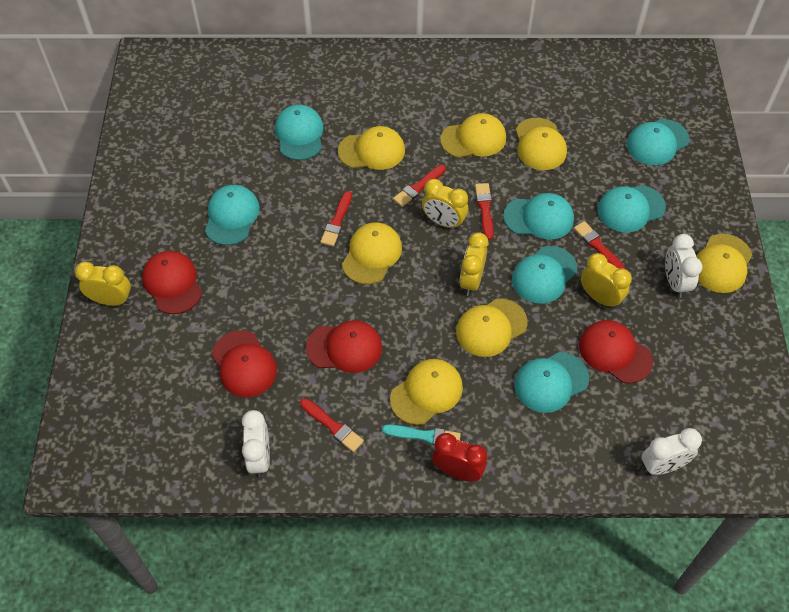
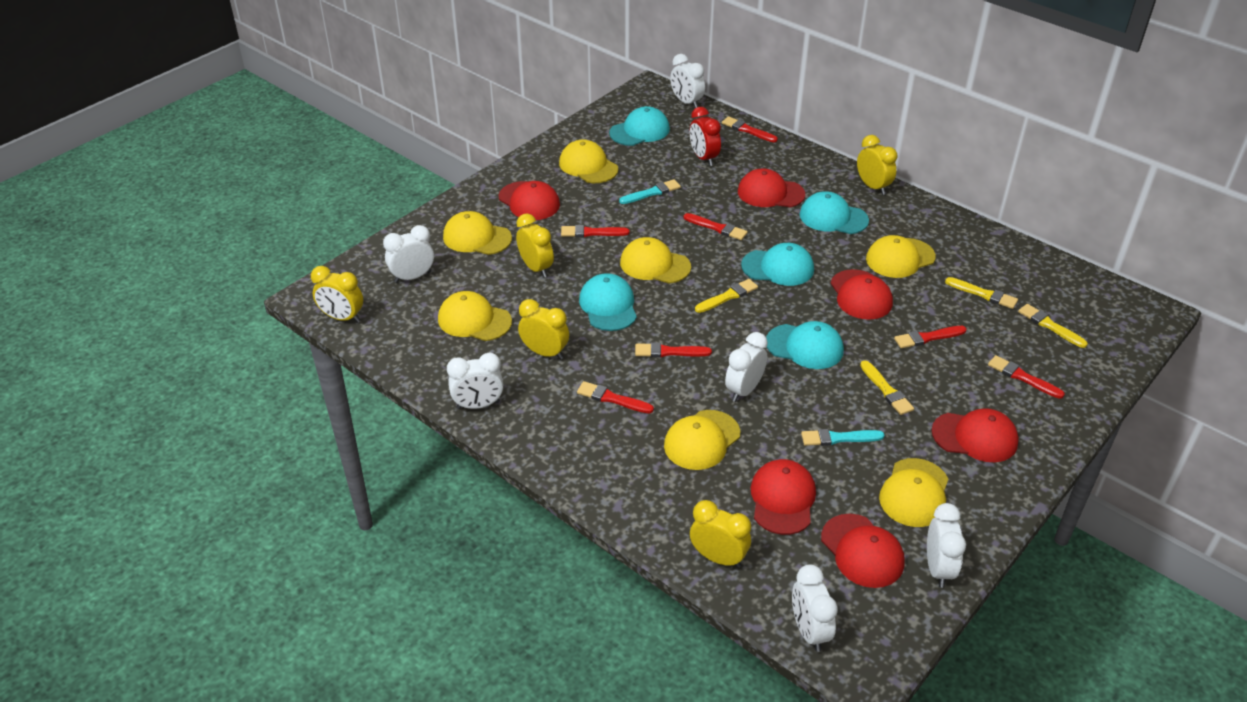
red brush: [300,398,364,452] [320,191,352,246] [393,165,446,207] [475,183,494,240] [574,221,626,269] = 5 -> [561,225,630,237] [577,381,654,414] [635,343,712,357] [684,213,748,240] [722,116,778,142] [894,326,966,348] [988,355,1065,399] = 7
red cap: [142,251,202,314] [212,330,277,397] [306,320,382,373] [579,320,653,384] = 4 -> [499,181,560,220] [738,168,805,207] [750,459,816,535] [821,514,905,588] [830,269,893,320] [931,408,1019,462] = 6
turquoise brush: [382,424,461,446] = 1 -> [619,179,681,204] [801,429,885,446] = 2
turquoise cap: [205,185,260,245] [275,104,324,160] [503,193,574,240] [512,246,577,304] [514,352,589,413] [597,185,666,232] [627,119,689,165] = 7 -> [579,273,637,331] [609,106,670,146] [741,243,814,286] [766,321,844,369] [799,191,869,234] = 5
white clock: [242,410,270,477] [642,428,702,475] [665,234,702,298] = 3 -> [383,225,434,283] [447,352,503,409] [670,54,705,108] [725,332,768,402] [792,564,838,652] [927,503,966,588] = 6
yellow brush: none = 0 -> [695,279,758,313] [860,360,914,415] [945,277,1018,309] [1018,304,1088,348] = 4
yellow clock: [75,262,131,306] [422,179,468,229] [460,232,488,296] [581,253,632,309] = 4 -> [311,266,363,323] [516,213,554,277] [518,299,569,359] [690,500,751,568] [857,135,897,195] = 5

